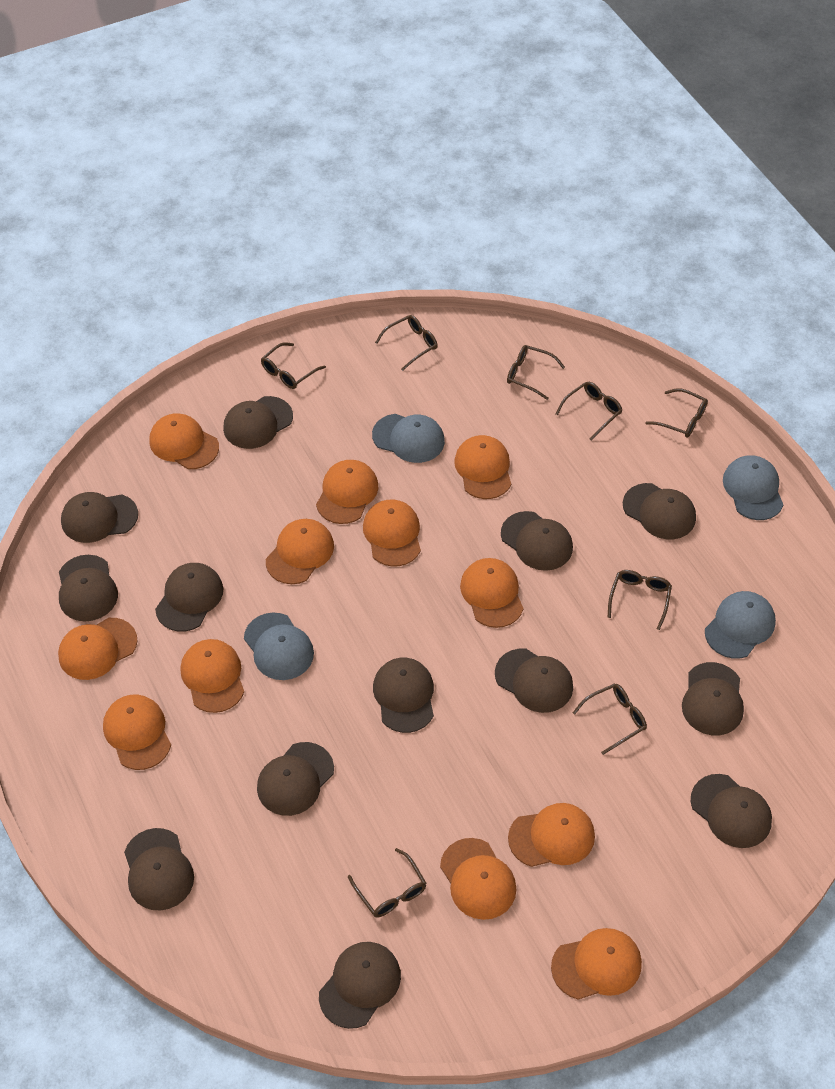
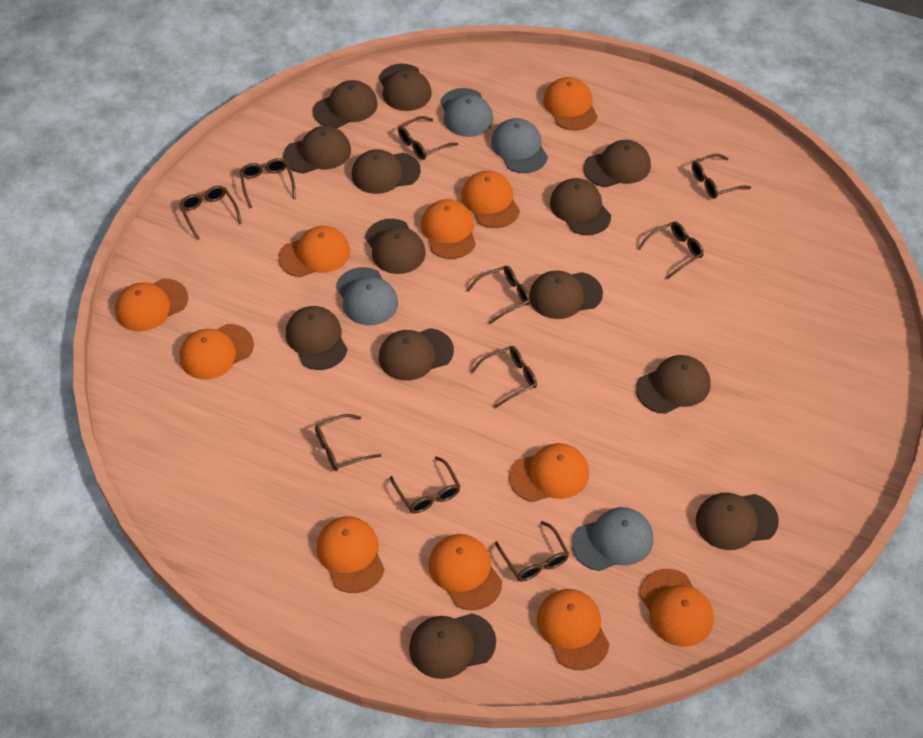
brown glasses: [261,342,326,389] [348,848,426,918] [375,315,438,371] [507,345,565,400] [556,382,622,441] [573,684,647,755] [607,570,672,630] [645,388,708,438] = 8 -> [180,186,242,240] [239,158,296,208] [315,414,381,471] [390,456,461,513] [398,116,458,160] [467,266,530,324] [471,346,537,408] [495,521,569,581] [638,221,704,279] [692,154,751,199] = 10
orange cap: [58,618,137,680] [103,694,171,770] [149,413,219,469] [181,639,244,713] [266,519,334,584] [316,460,378,524] [363,499,421,567] [440,838,517,920] [454,435,511,499] [460,558,523,628] [508,803,595,867] [551,928,642,1000] = 12 -> [115,279,188,332] [179,324,254,379] [278,226,350,277] [317,516,385,593] [421,199,476,259] [429,534,502,610] [461,171,520,228] [509,443,589,502] [537,589,610,670] [543,77,598,131] [639,569,714,647] = 11

